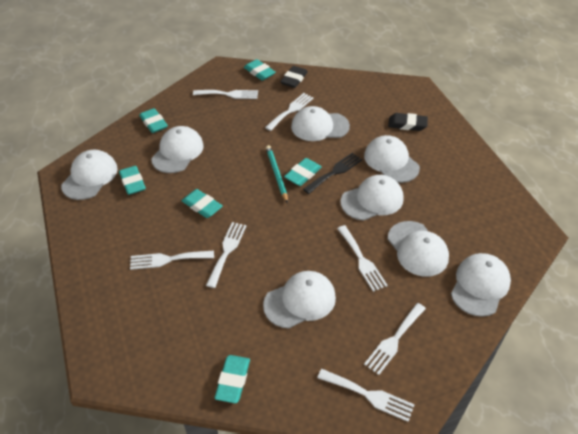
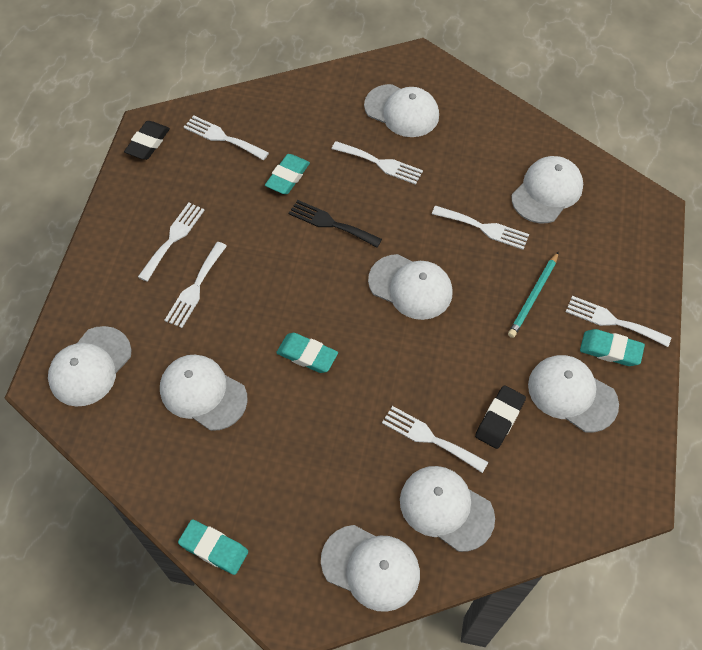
turquoise eraser: [119,166,146,195] [139,108,168,133] [181,189,222,218] [215,355,250,403] [244,59,276,81] [284,158,322,186] = 6 -> [178,519,248,575] [265,154,310,194] [276,333,338,373] [580,329,645,366] = 4

